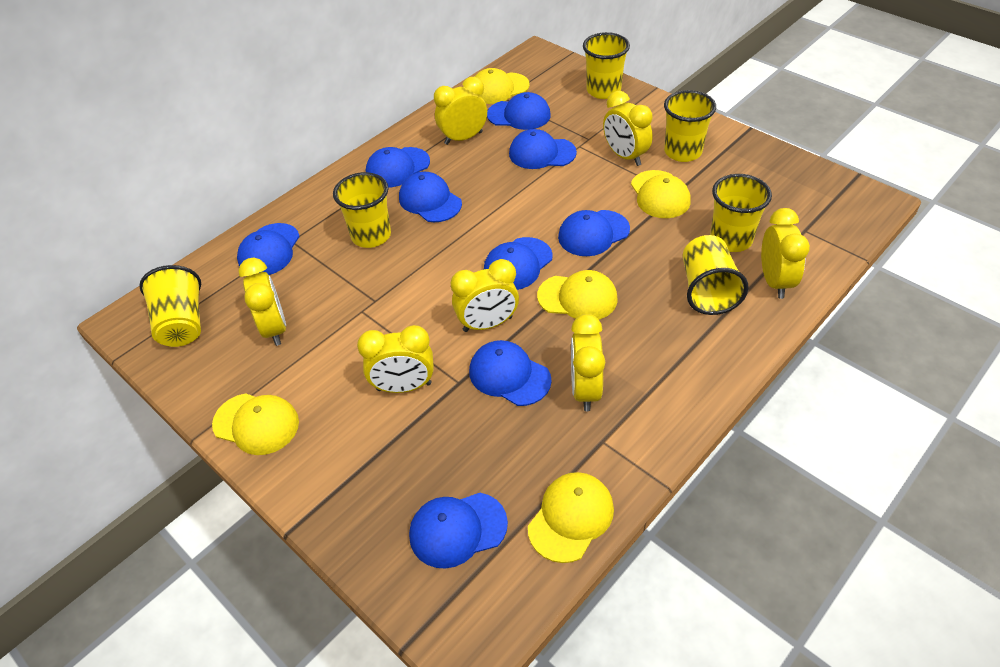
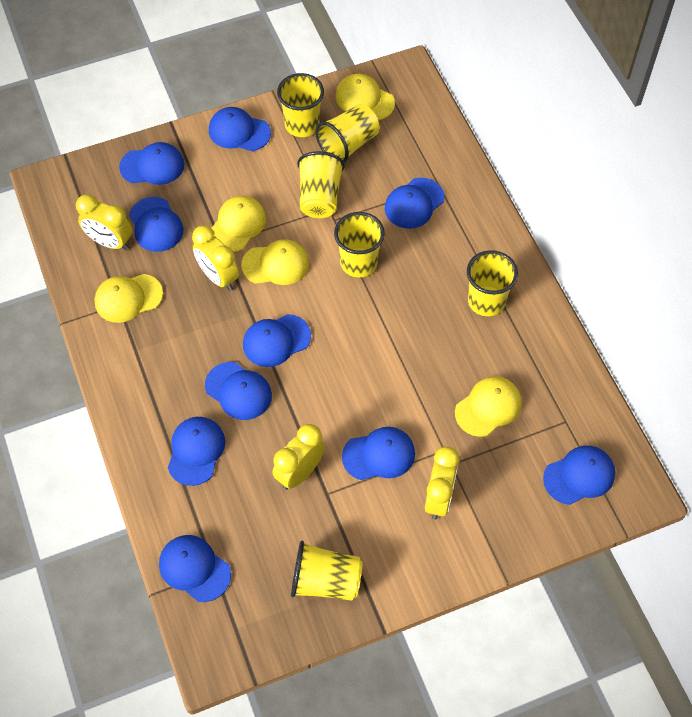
blue cap: [237,223,300,275] [366,147,430,188] [399,172,462,222] [409,493,508,569] [469,340,552,406] [484,237,553,290] [487,92,551,130] [509,129,577,169] [558,210,630,256] = 9 -> [119,142,184,185] [129,197,183,252] [159,535,231,602] [168,417,225,486] [205,362,272,420] [209,107,271,151] [243,314,311,367] [342,427,415,480] [385,178,444,229] [543,446,615,505] = 10
yellow clock: [238,258,286,346] [357,325,434,393] [434,77,487,145] [451,259,519,332] [571,314,605,411] [603,91,653,166] [761,208,810,299] = 7 -> [76,194,132,250] [192,225,239,291] [272,424,325,490] [425,446,460,519] = 4

